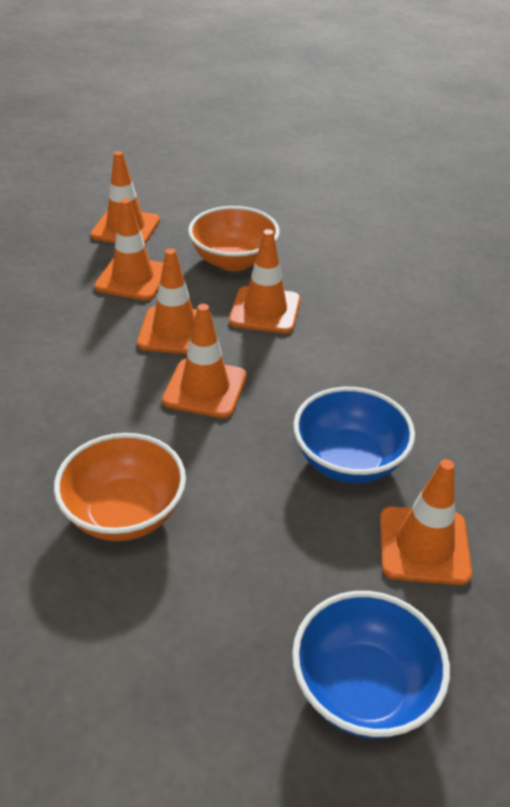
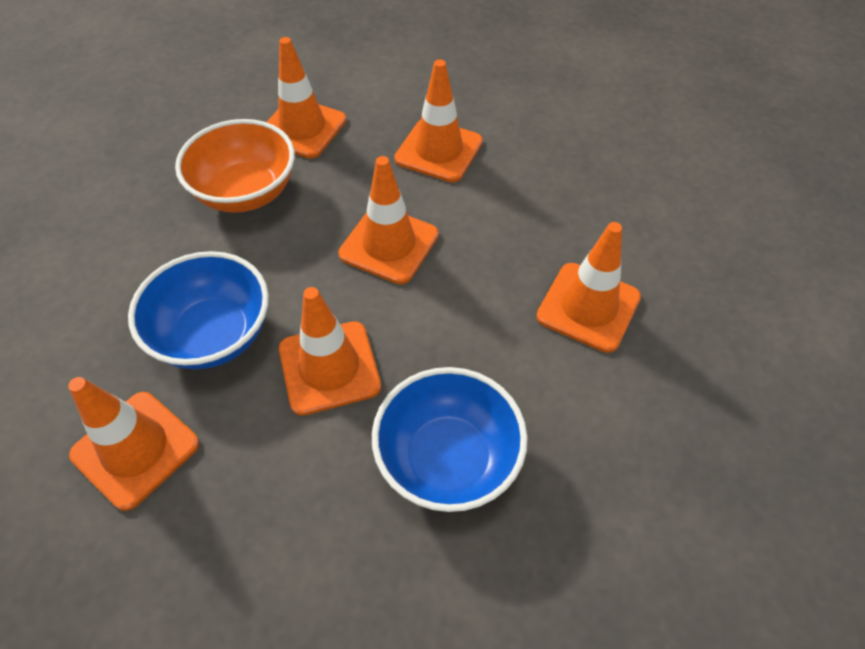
orange bowl: [54,433,186,541] [188,206,280,271] = 2 -> [175,119,295,213] = 1

